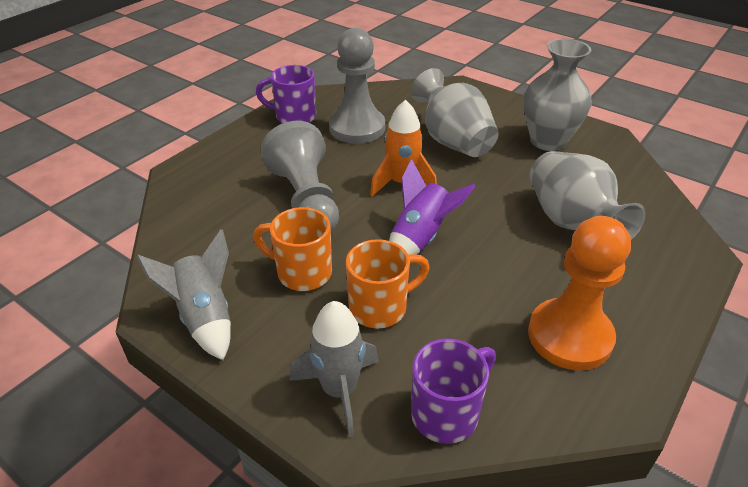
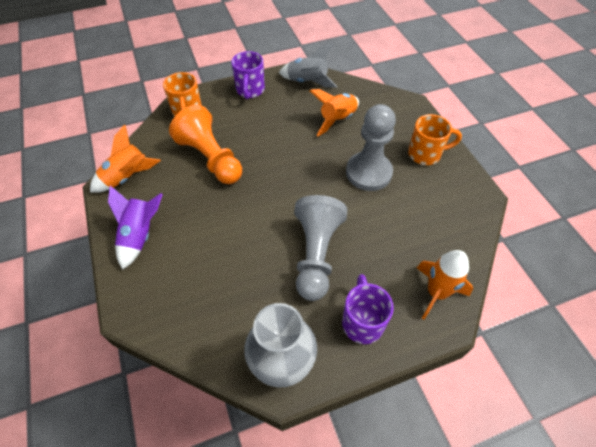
grey rocket: [137,229,231,360] [290,301,379,437] = 2 -> [279,43,337,88] = 1
grey vase: [411,68,499,157] [523,39,592,151] [530,151,646,240] = 3 -> [244,303,317,388] = 1
orange rocket: [370,100,437,196] = 1 -> [90,125,161,193] [310,89,359,136] [417,250,473,320] = 3

